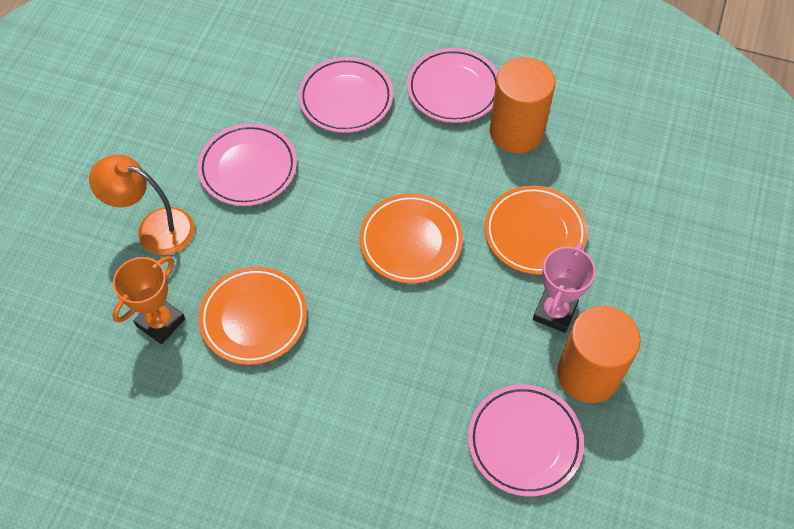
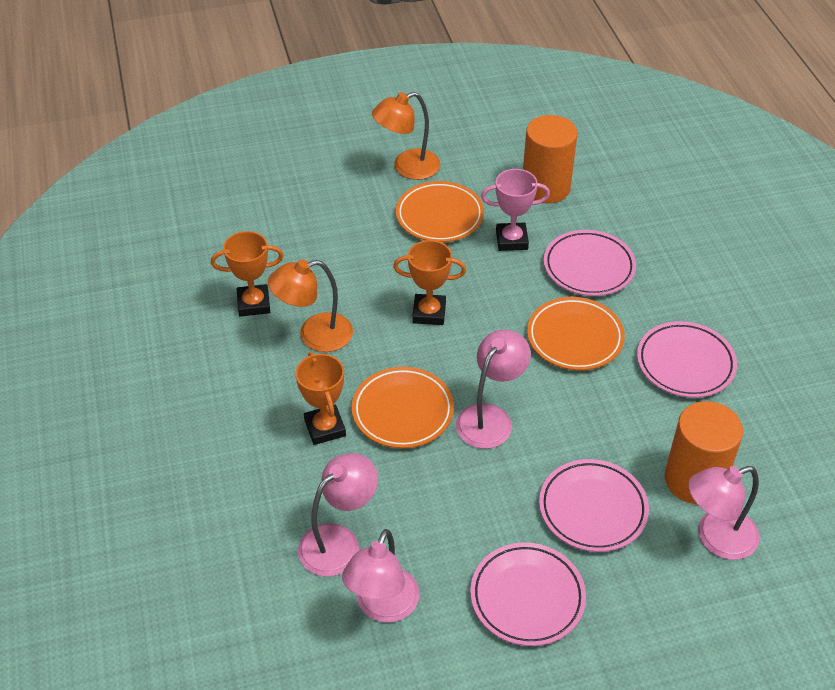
orange lamp: [89,154,195,255] = 1 -> [268,259,353,352] [372,92,440,180] = 2
orange trophy: [112,256,185,344] = 1 -> [211,231,284,317] [295,352,346,445] [393,240,466,325] = 3
pink lamp: none = 0 -> [298,453,378,577] [342,529,420,623] [456,330,531,449] [688,466,760,560] = 4

